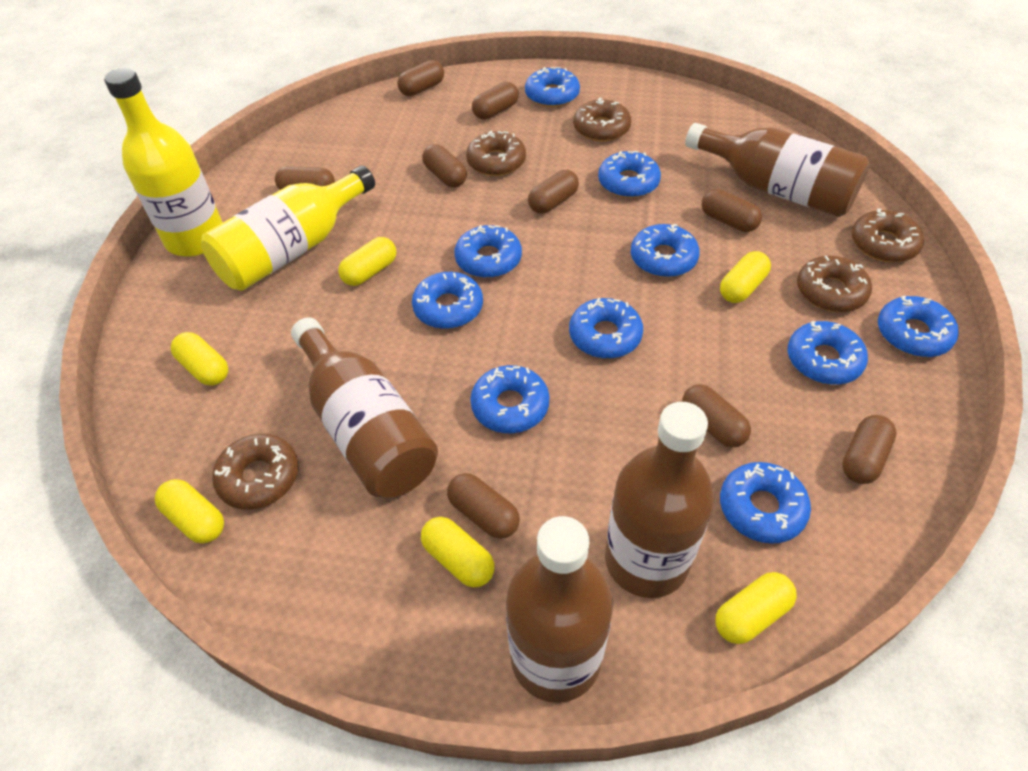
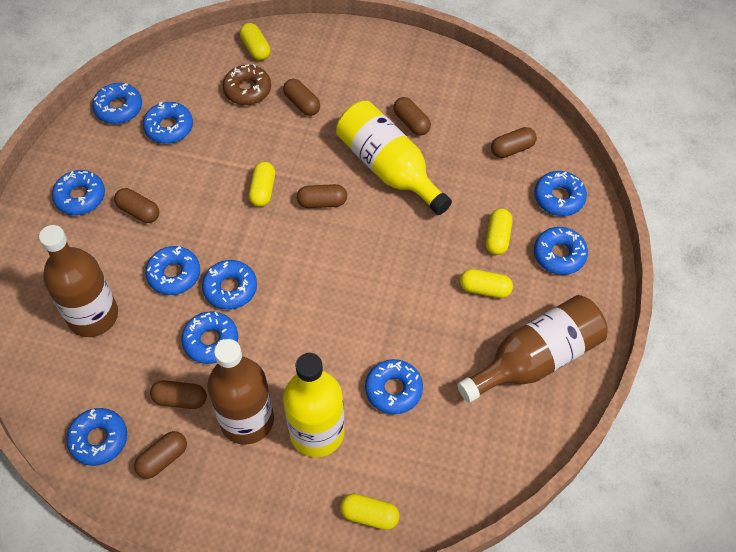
brown bottle: [291,317,438,498] [506,516,613,703] [605,402,714,598] [685,123,869,217] = 4 -> [39,225,118,337] [207,339,274,445] [457,295,608,403] = 3
brown capsule: [275,166,335,190] [397,60,444,96] [422,144,467,187] [447,473,520,539] [472,82,519,120] [528,170,579,214] [682,384,751,447] [701,189,762,232] [842,415,897,484] = 9 -> [114,188,159,223] [134,431,187,479] [150,380,207,409] [283,79,320,116] [297,184,347,208] [393,97,431,136] [491,127,537,158] = 7
brown donut: [212,433,299,510] [466,131,526,176] [573,98,631,142] [797,256,872,312] [852,209,924,262] = 5 -> [223,64,271,105] = 1
yellow capsule: [155,479,224,543] [171,332,228,385] [338,237,396,286] [421,517,495,588] [715,572,797,644] [720,251,771,303] = 6 -> [240,23,270,60] [249,162,275,207] [340,494,399,530] [460,269,513,298] [486,208,512,255] = 5

